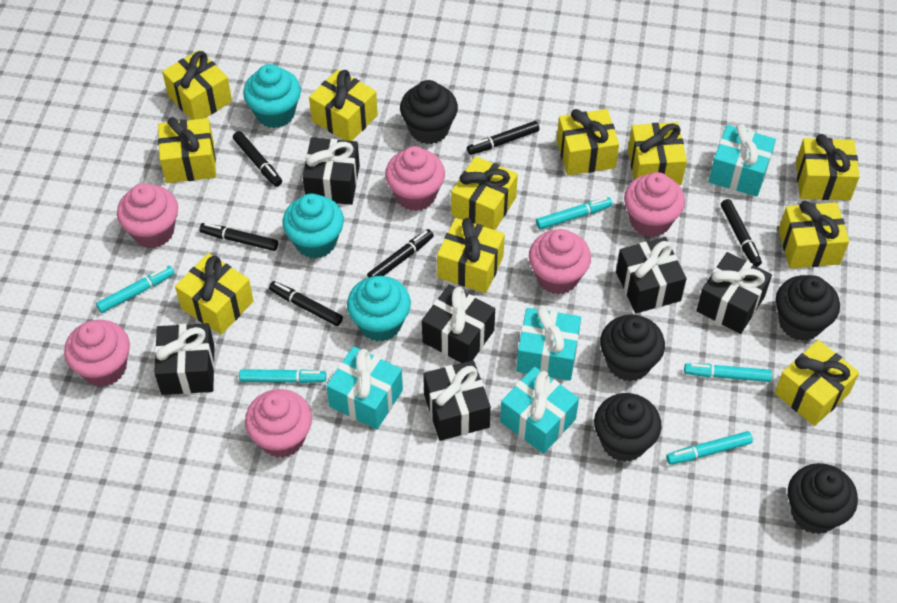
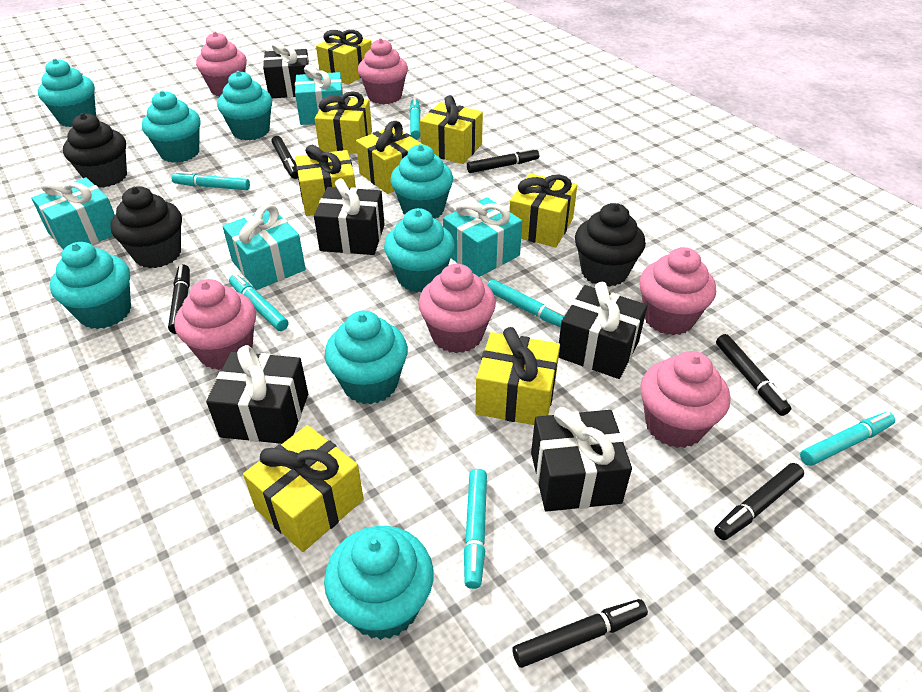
black cupcake: [400,80,458,144] [594,393,662,462] [600,315,665,382] [776,275,840,341] [788,463,858,534] = 5 -> [63,113,127,187] [110,186,182,268] [575,203,646,287] = 3
black gift: [154,323,215,395] [303,138,360,205] [422,285,495,363] [423,360,491,441] [616,237,686,313] [696,252,772,334] = 6 -> [206,345,308,444] [263,41,309,98] [314,179,385,255] [531,407,632,512] [559,282,647,379] = 5
turquoise cupcake: [243,64,301,128] [283,194,344,259] [347,276,411,342] = 3 -> [38,59,96,127] [50,242,131,329] [142,91,201,163] [217,71,272,141] [324,526,434,640] [325,311,408,404] [384,208,455,292] [391,144,453,219] = 8
turquoise marker: [96,266,174,313] [239,369,326,383] [536,197,612,230] [666,431,753,465] [684,363,772,382] = 5 -> [172,171,250,190] [229,274,288,331] [409,98,421,139] [464,469,487,589] [487,280,565,328] [800,412,896,466] = 6
yellow gift: [158,117,216,183] [162,50,232,120] [175,253,253,335] [309,70,378,141] [437,218,505,293] [451,156,518,230] [557,109,619,175] [628,122,687,185] [775,340,859,426] [779,201,849,268] [796,134,860,200] = 11 -> [243,425,364,552] [295,145,356,216] [315,91,372,154] [316,30,372,85] [356,121,423,194] [420,95,483,164] [475,327,560,425] [509,173,577,247] = 8

